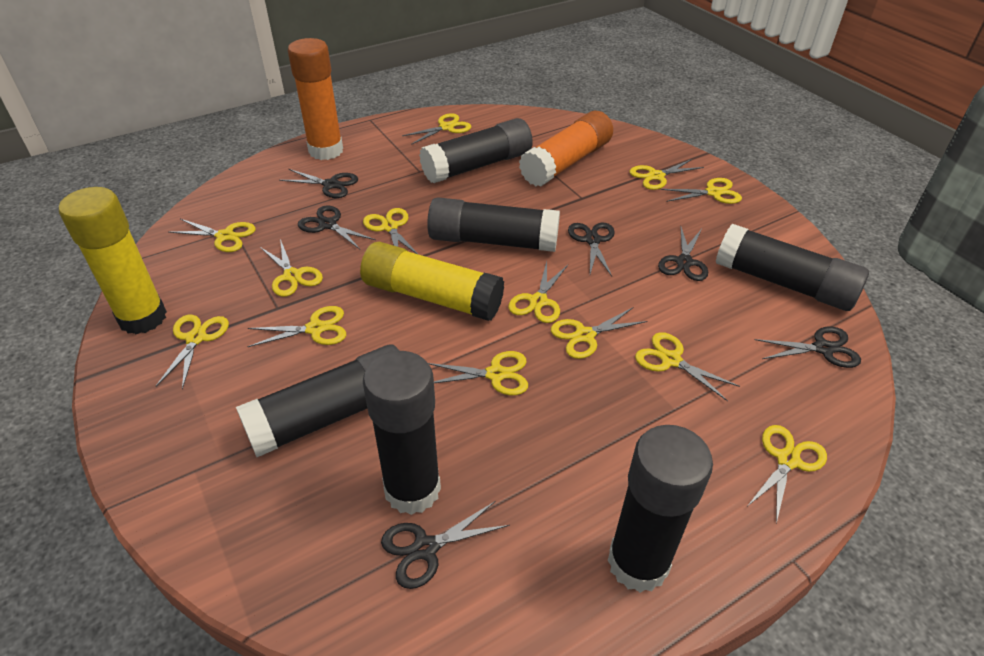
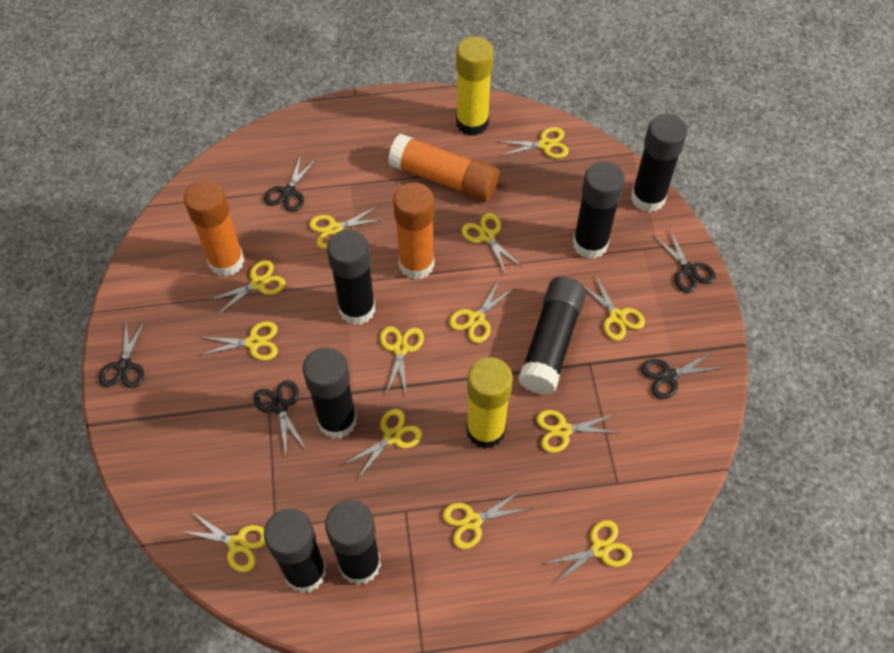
black glue stick: [236,344,399,457] [363,351,441,515] [419,118,533,183] [427,197,560,252] [608,425,713,593] [716,224,869,311] = 6 -> [264,508,326,593] [303,347,357,439] [325,500,381,585] [327,229,375,325] [519,277,586,395] [573,161,625,259] [631,114,687,213] = 7
black scissors: [279,169,358,198] [298,206,376,249] [381,501,510,589] [568,223,615,276] [658,227,708,281] [755,326,861,368] = 6 -> [99,320,145,388] [254,380,307,454] [264,154,317,212] [641,351,720,399] [654,228,716,293] = 5
orange glue stick: [288,38,343,160] [519,111,613,186] = 2 -> [184,179,244,277] [388,134,499,201] [393,182,434,280] = 3

